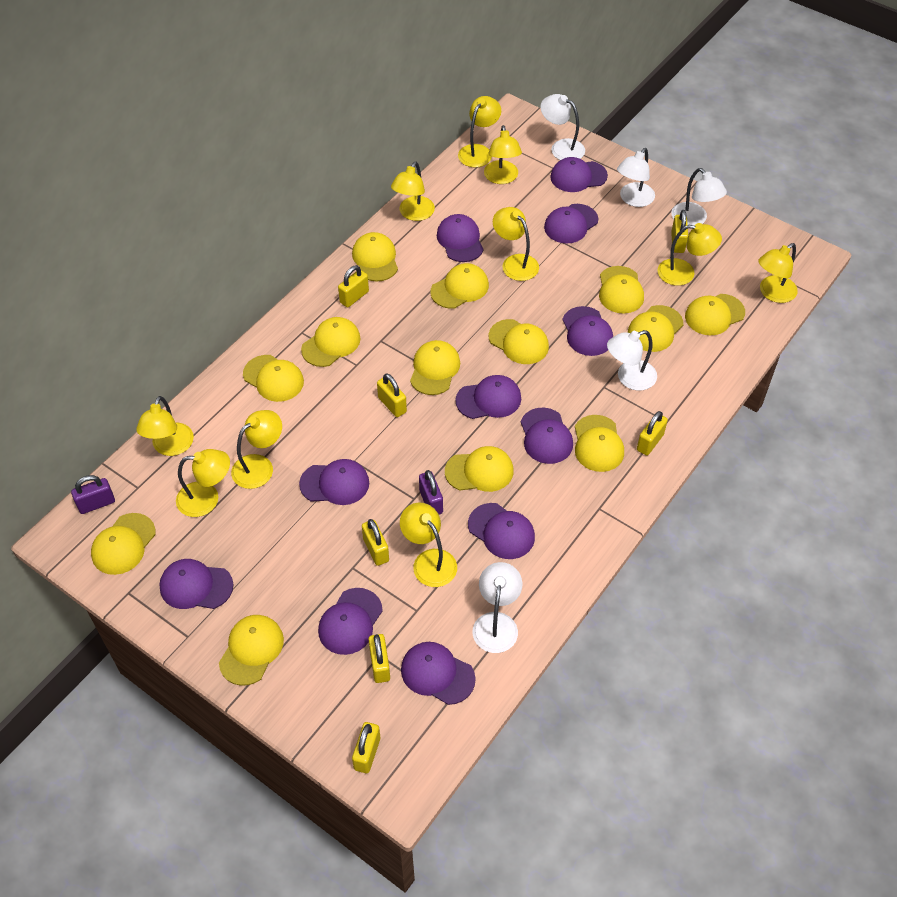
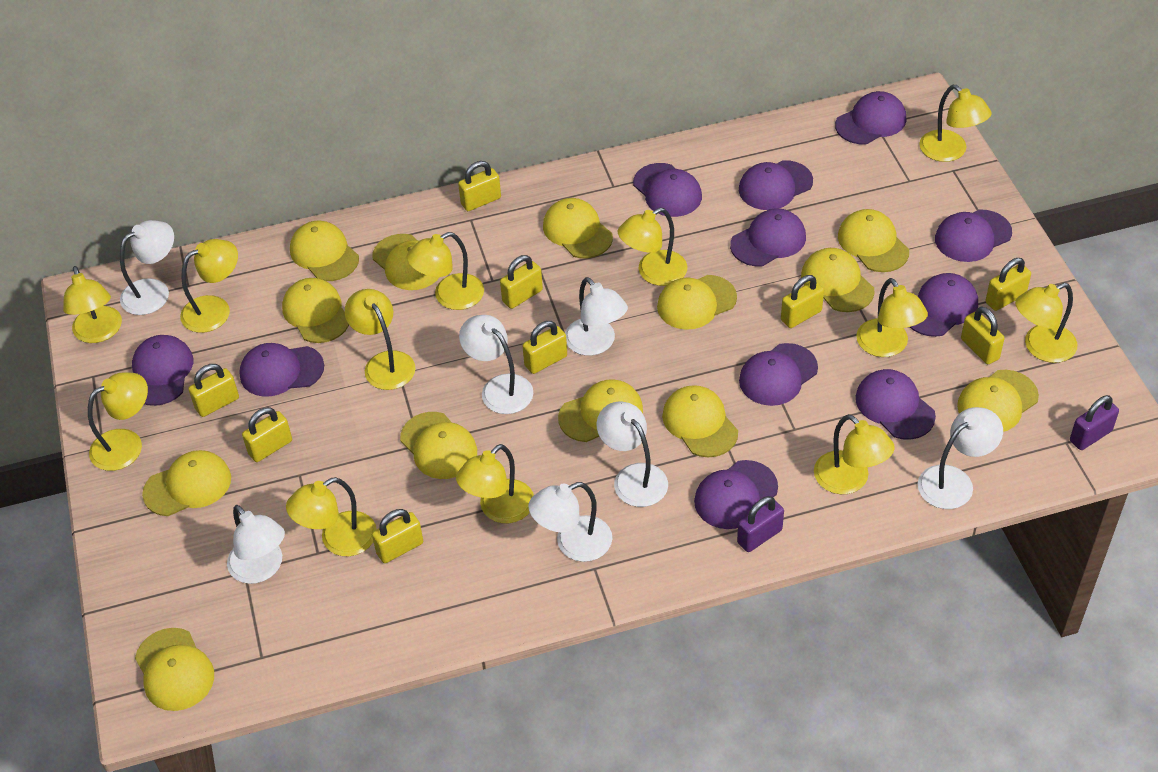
white lamp: [473,562,522,653] [540,94,585,160] [607,330,657,391] [617,148,655,207] [671,168,727,225] = 5 -> [120,220,174,315] [227,505,285,584] [459,315,533,414] [528,482,612,562] [565,277,628,356] [596,402,668,507] [918,407,1003,509] = 7
yellow lamp: [136,396,194,456] [176,449,230,517] [231,410,282,489] [391,162,435,221] [400,503,457,587] [458,96,501,167] [484,125,522,184] [493,207,539,281] [658,223,722,286] [758,243,798,303] = 10 -> [63,266,122,343] [88,372,148,471] [180,239,238,333] [286,477,377,556] [345,289,416,390] [407,232,484,310] [456,444,534,523] [618,208,687,286] [814,414,895,494] [856,278,928,357] [919,85,992,162] [1015,283,1077,363] = 12
yellow padlock: [338,265,369,308] [352,722,380,773] [362,519,389,566] [368,634,390,683] [377,373,407,417] [637,411,668,455] [671,210,688,253] = 7 -> [188,364,239,417] [242,407,292,462] [372,509,423,563] [458,161,501,211] [500,255,543,309] [523,321,567,374] [781,275,824,328] [961,306,1005,364] [985,258,1031,311] = 9

